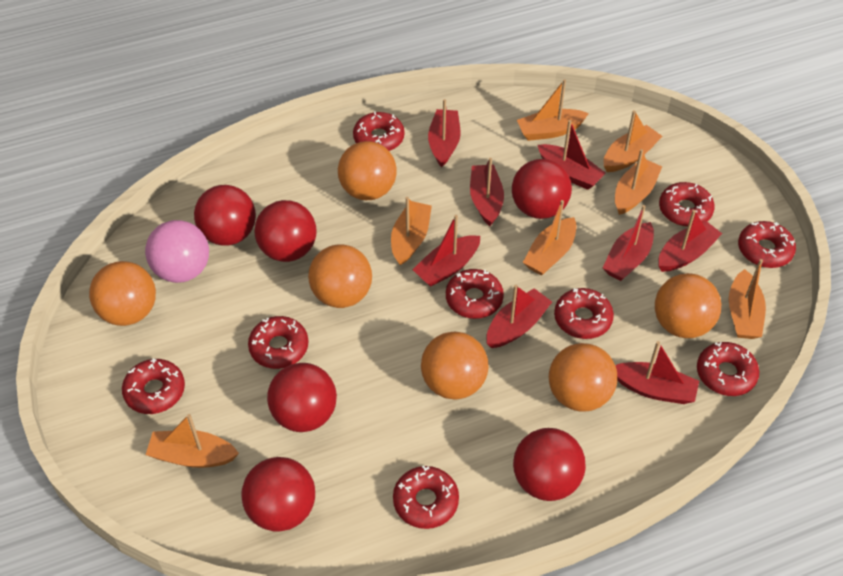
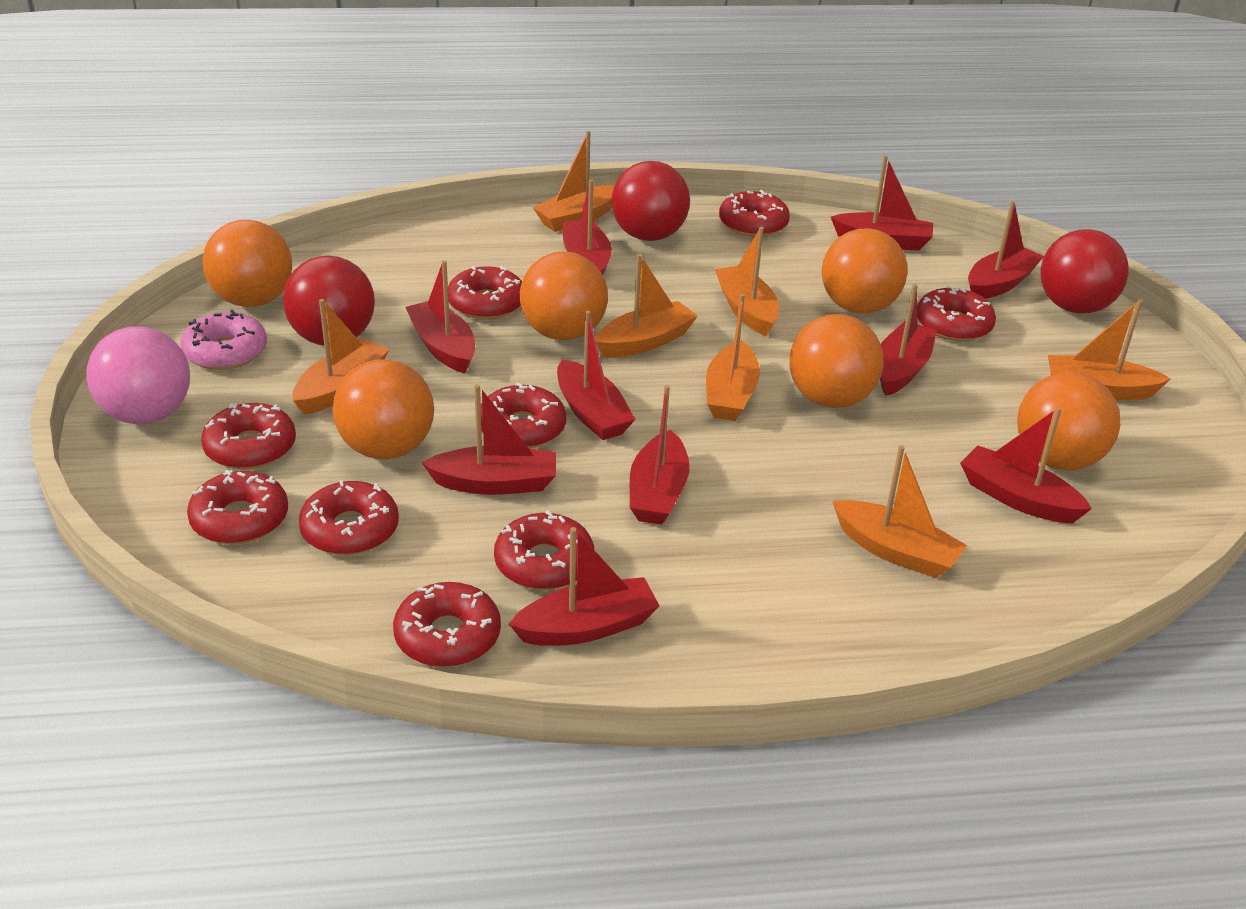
pink donut: none = 0 -> [180,310,267,370] = 1
red ball: [194,185,256,246] [241,457,315,532] [254,200,317,262] [267,363,337,432] [512,159,572,219] [513,428,586,501] = 6 -> [283,256,375,346] [611,161,690,241] [1041,229,1129,314] = 3
red boat: [412,215,480,287] [428,99,461,167] [470,158,504,226] [486,285,552,348] [538,120,606,190] [603,205,654,281] [615,341,699,404] [658,210,722,272] = 8 -> [406,260,475,374] [422,384,556,495] [509,527,660,646] [557,311,636,440] [563,179,612,275] [630,385,690,525] [831,155,933,251] [880,284,937,396] [960,407,1092,523] [968,201,1044,299] = 10

